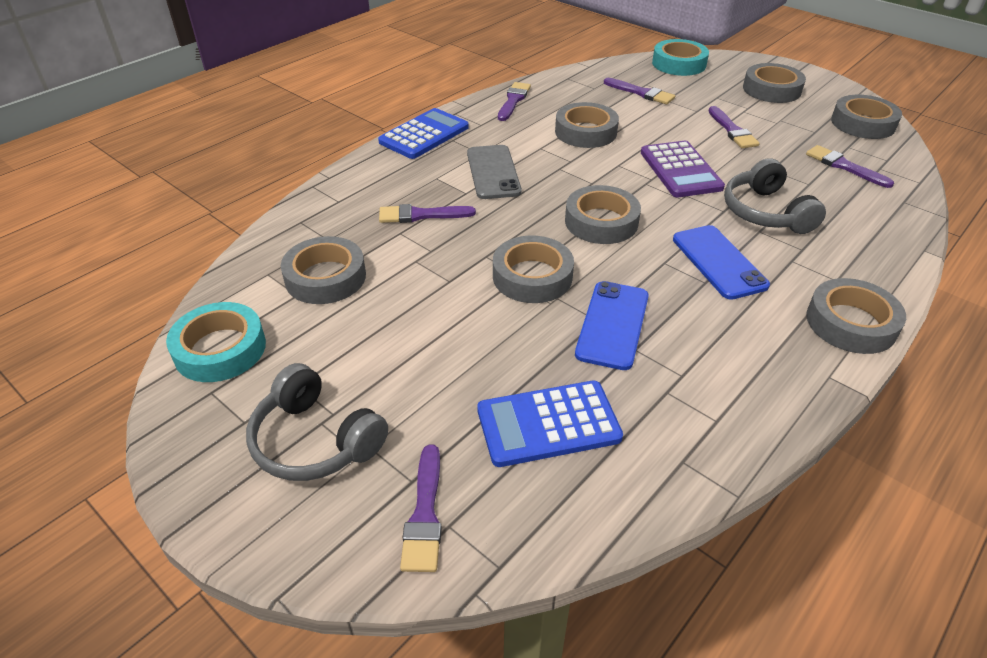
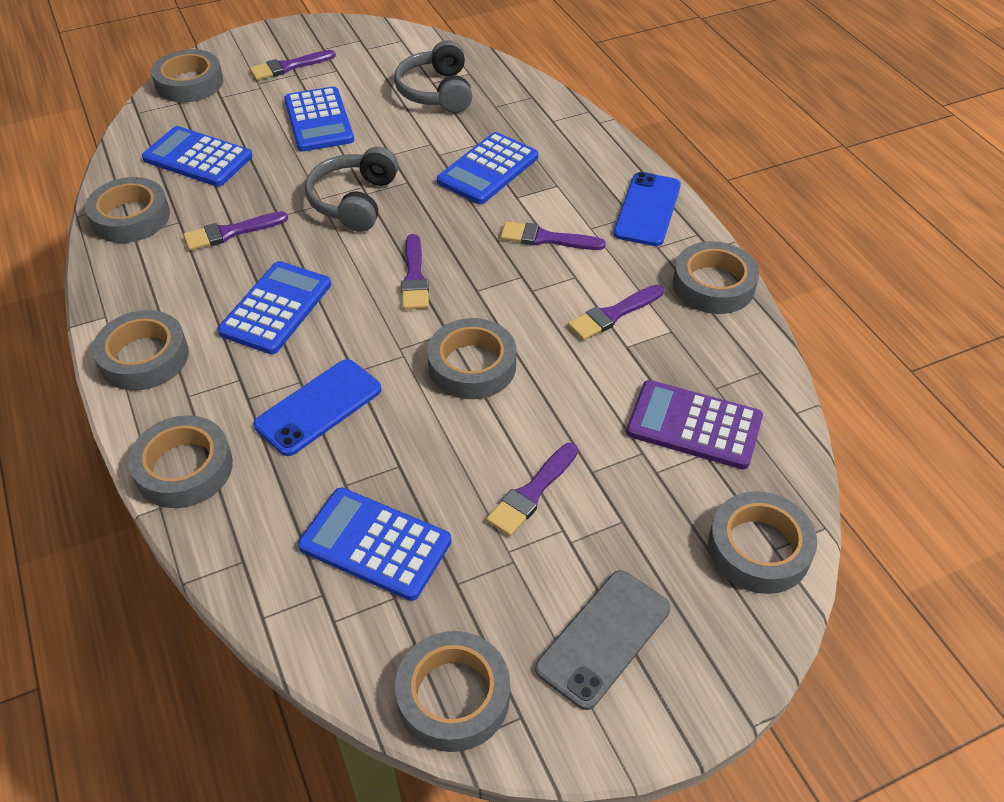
blue calculator: [378,108,469,159] [477,380,623,467] = 2 -> [142,126,252,187] [217,261,331,354] [284,86,354,152] [298,488,451,601] [437,132,538,204] = 5
grey tape: [281,236,366,304] [493,236,574,303] [555,102,619,148] [565,185,641,244] [743,63,806,103] [806,278,906,354] [831,95,902,139] = 7 -> [85,177,170,243] [92,310,189,391] [128,415,233,508] [151,49,223,102] [395,631,510,752] [427,318,517,399] [673,241,759,314] [708,491,817,594] = 8
turquoise tape: [166,302,266,382] [652,39,709,76] = 2 -> none = 0

